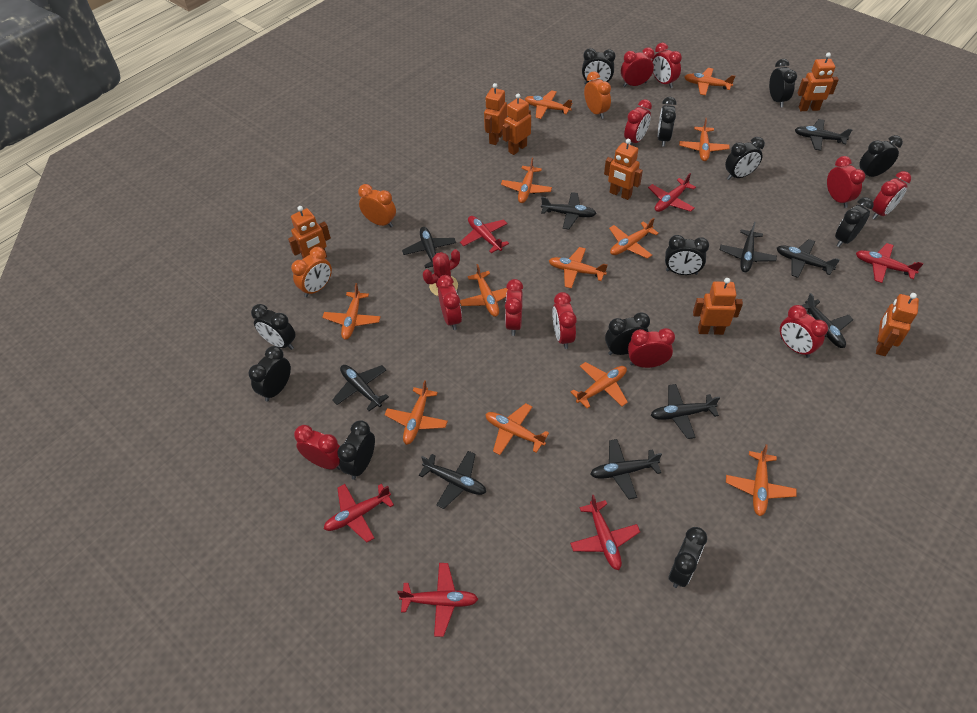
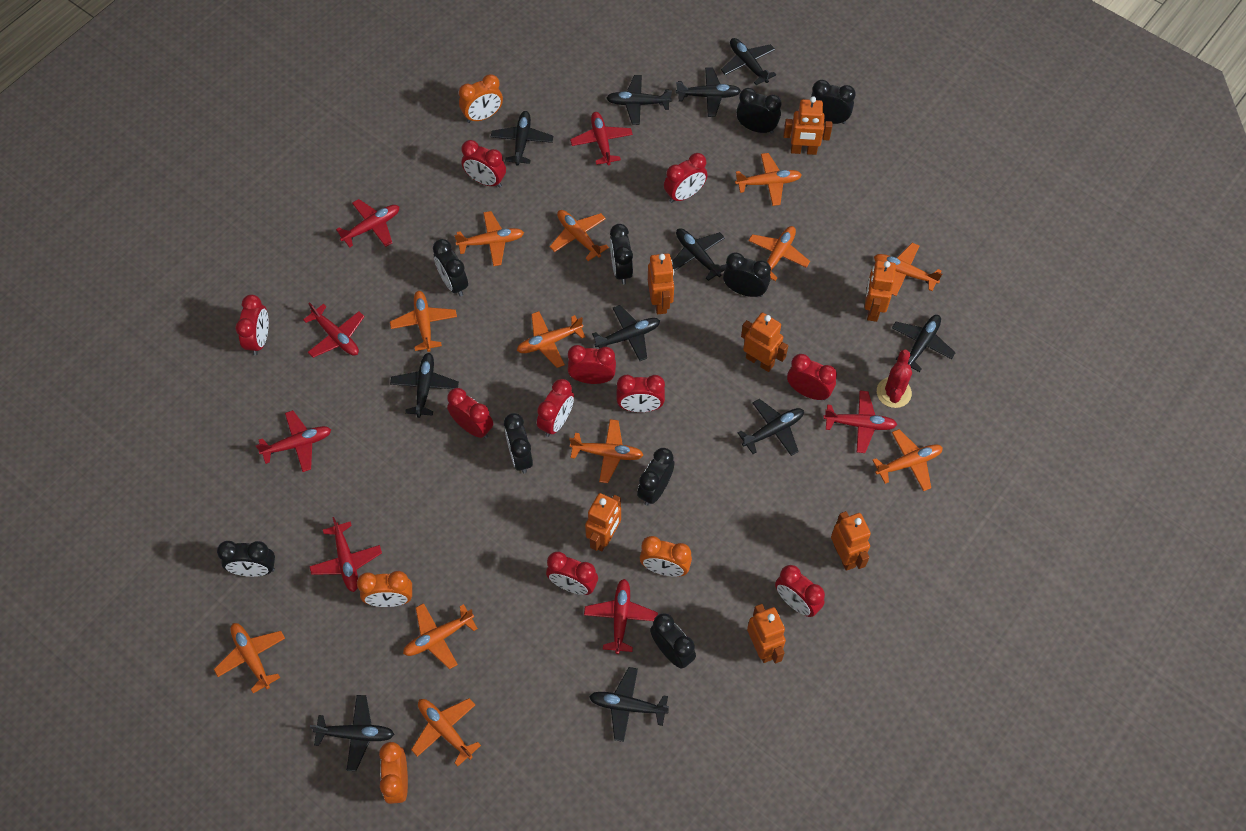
black clock: [249,346,291,402] [251,304,295,350] [337,420,375,480] [582,48,615,84] [605,312,650,355] [658,97,676,147] [665,235,709,275] [669,527,707,588] [725,137,765,180] [769,59,797,107] [835,197,874,247] [859,135,903,177] = 12 -> [217,541,275,577] [433,239,468,297] [504,413,533,474] [610,224,633,284] [637,448,674,506] [650,613,696,669] [723,252,771,297] [736,88,782,134] [811,80,856,124] = 9
black plane: [332,365,389,411] [402,227,456,268] [419,451,486,509] [541,192,597,230] [591,439,662,499] [651,384,720,439] [720,222,777,272] [777,239,840,278] [795,119,853,151] [801,293,853,348] = 10 -> [310,695,394,771] [390,353,459,418] [491,111,553,166] [589,667,669,742] [592,305,660,361] [606,75,672,125] [672,228,727,281] [676,67,741,117] [721,38,776,85] [738,399,804,456] [892,315,956,372] = 11
orange clock: [291,247,332,297] [358,184,396,227] [584,71,611,119] = 3 -> [357,571,412,607] [379,742,408,804] [459,74,503,123] [640,536,692,577] = 4
red clock: [294,425,340,470] [437,275,462,330] [505,279,523,336] [552,292,577,349] [621,47,655,87] [624,99,652,145] [628,328,675,368] [652,43,682,88] [780,305,828,358] [827,156,865,208] [872,171,911,219] = 11 -> [235,294,269,356] [447,388,493,439] [462,140,506,188] [537,379,574,437] [546,552,598,595] [567,345,616,384] [616,375,665,412] [664,153,708,203] [775,565,825,617] [787,354,837,400] = 10
red plane: [324,484,394,542] [397,563,478,637] [460,216,509,253] [570,495,640,570] [648,173,696,212] [856,243,924,283] = 6 -> [255,410,331,472] [303,302,365,358] [309,517,382,592] [336,199,399,248] [570,112,633,166] [584,579,658,654] [823,391,897,453] = 7

